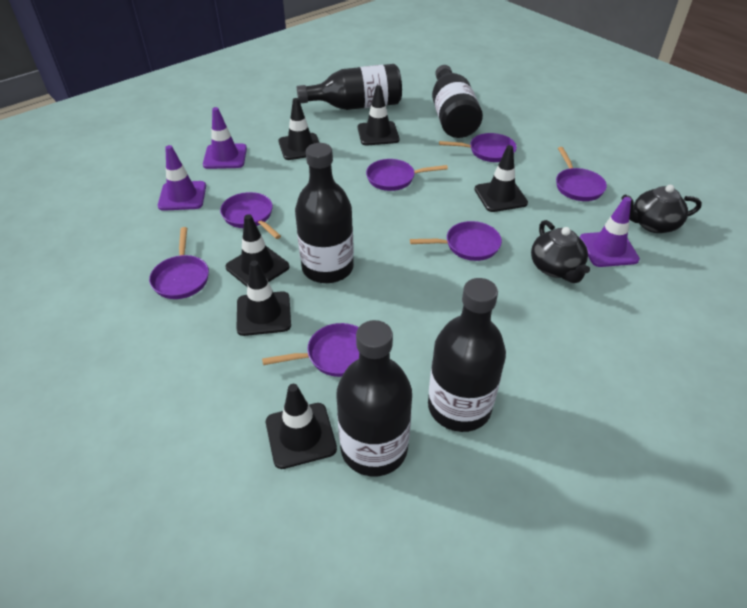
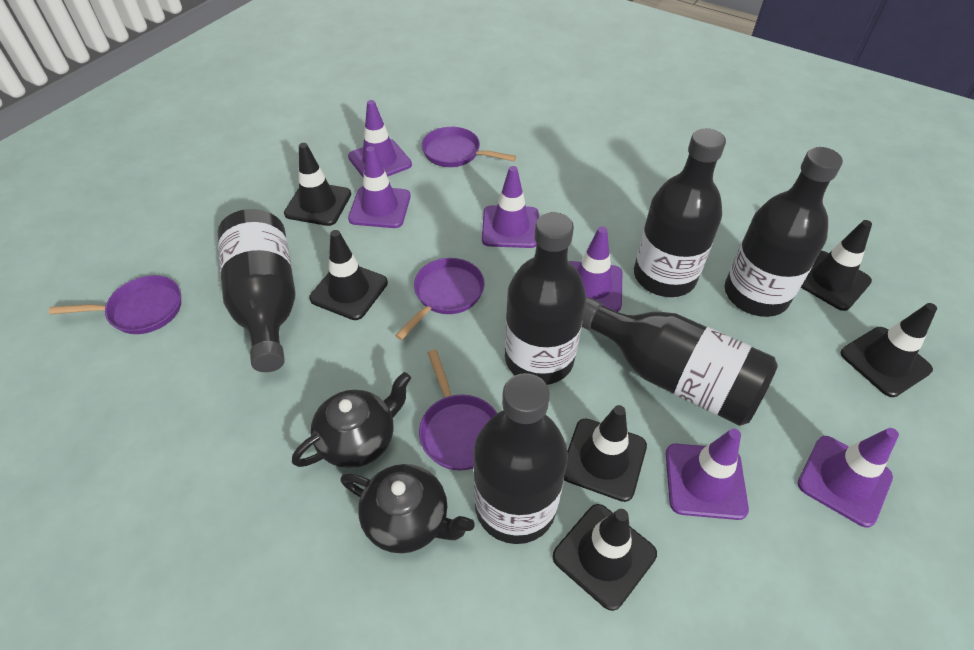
black bottle: [295,143,354,283] [297,64,402,110] [336,320,412,476] [428,278,506,432] [432,65,483,138] = 5 -> [218,209,295,372] [473,373,568,544] [505,212,586,385] [582,297,778,426] [634,128,726,297] [725,147,843,317] = 6
purple pan: [149,227,209,299] [220,192,281,239] [262,323,359,377] [366,159,448,191] [410,221,502,261] [439,133,517,162] [556,147,607,201] = 7 -> [49,275,181,334] [395,258,485,340] [419,350,497,470] [422,127,516,167] = 4
purple traffic cone: [158,145,206,211] [203,107,247,169] [580,197,640,267] = 3 -> [348,100,412,177] [348,146,411,228] [482,166,539,248] [569,226,622,312] [666,429,749,520] [798,428,899,528] = 6

